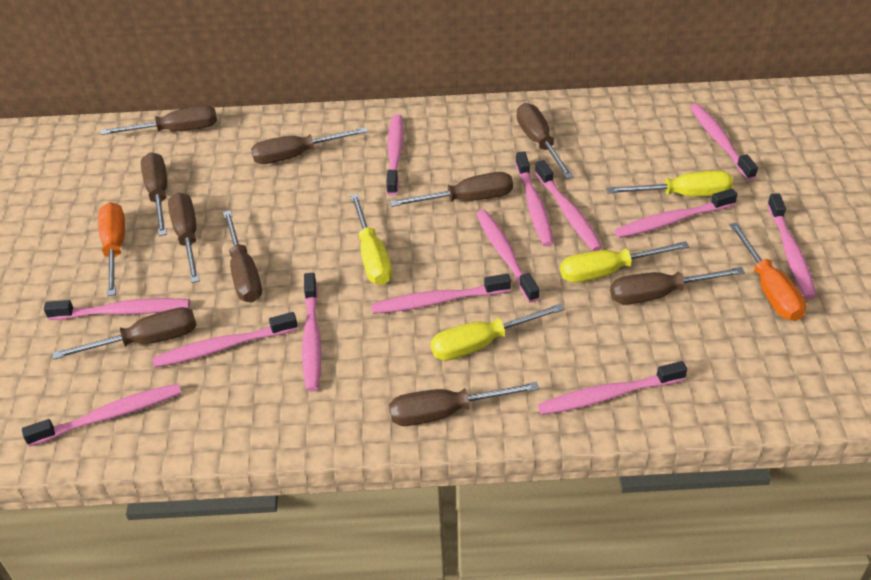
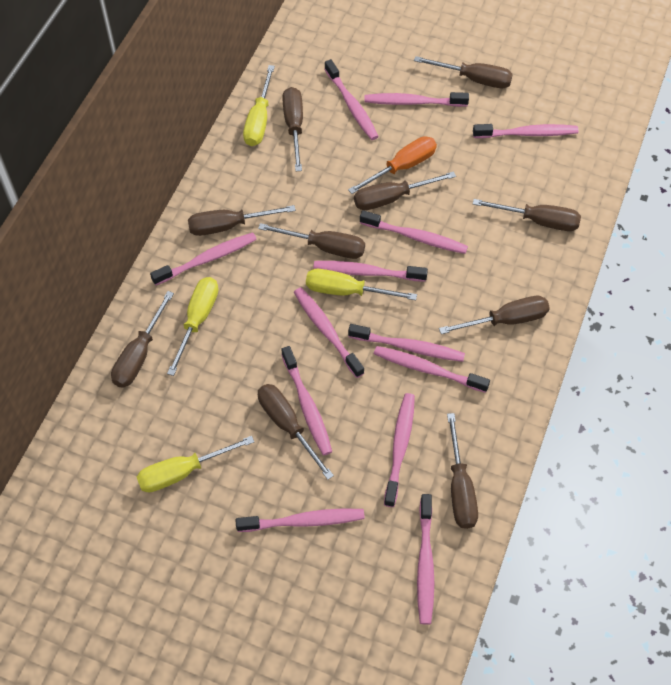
orange screwdriver: [98,202,125,296] [729,222,806,321] = 2 -> [348,136,437,194] = 1

